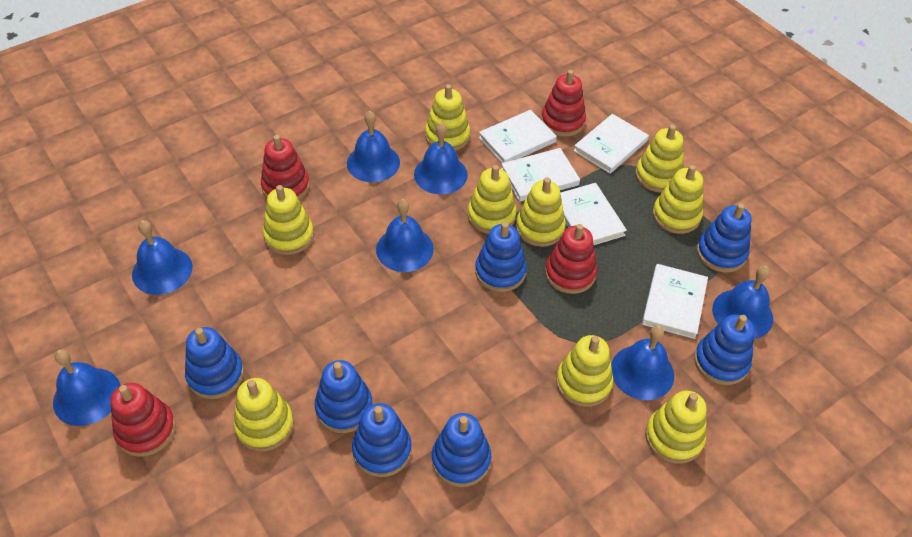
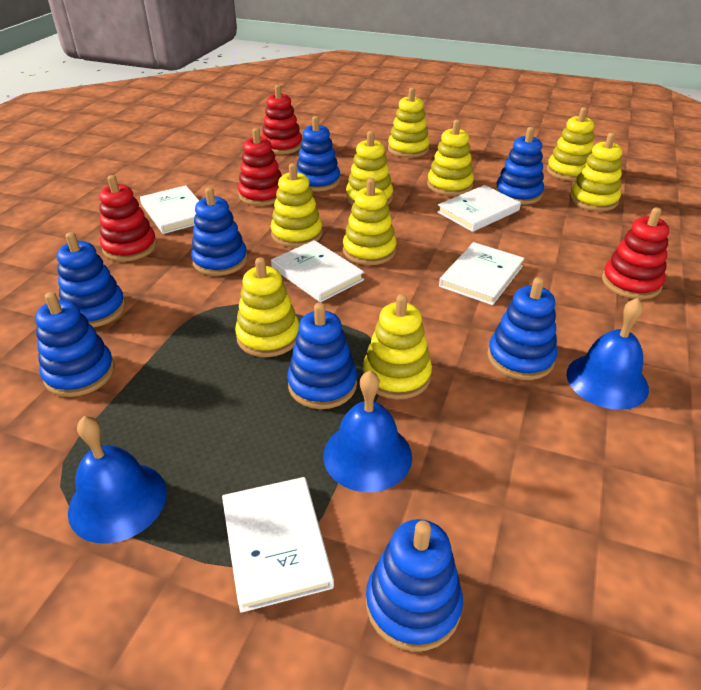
blue bell: [53,349,121,426] [132,220,193,295] [347,111,400,182] [376,199,434,272] [414,123,468,194] [611,325,674,400] [712,265,773,339] = 7 -> [68,416,167,544] [323,371,412,492] [567,298,649,410] = 3
blue stacking toy: [185,327,244,399] [315,360,373,433] [352,403,412,477] [432,413,491,487] [475,222,527,292] [694,314,755,385] [697,203,752,272] = 7 -> [35,292,115,397] [57,232,126,327] [191,187,248,276] [287,303,357,409] [297,116,340,191] [366,519,463,651] [488,277,557,380] [496,127,544,205] = 8

